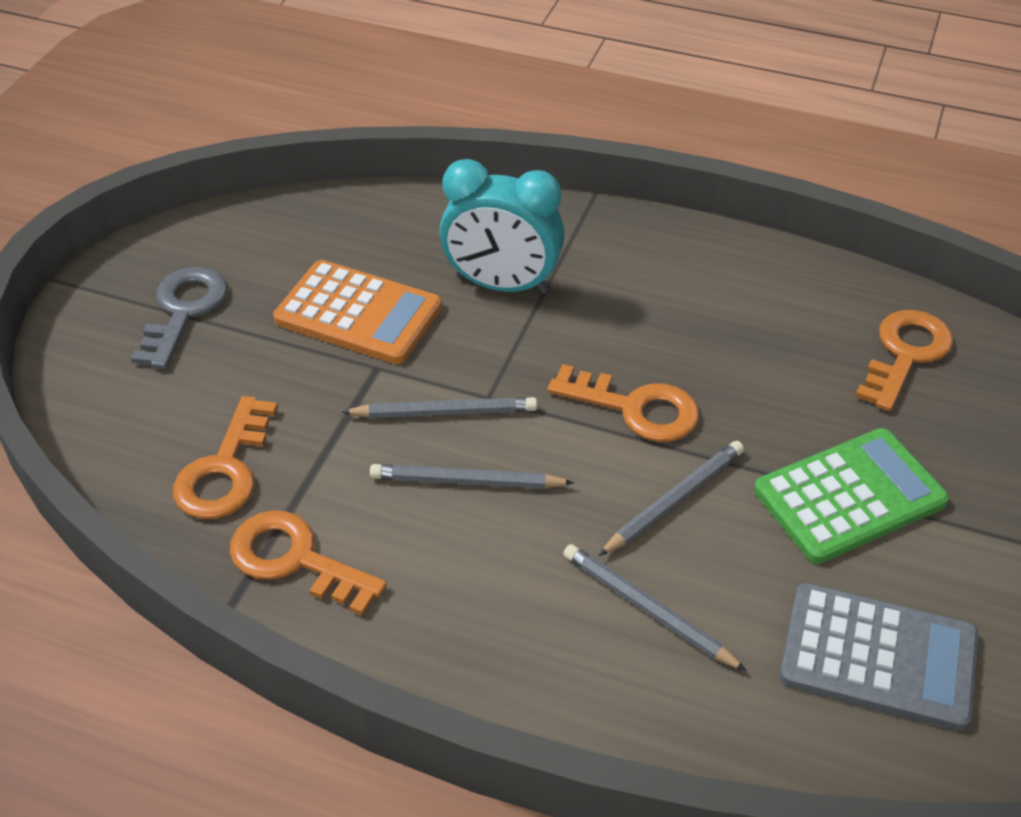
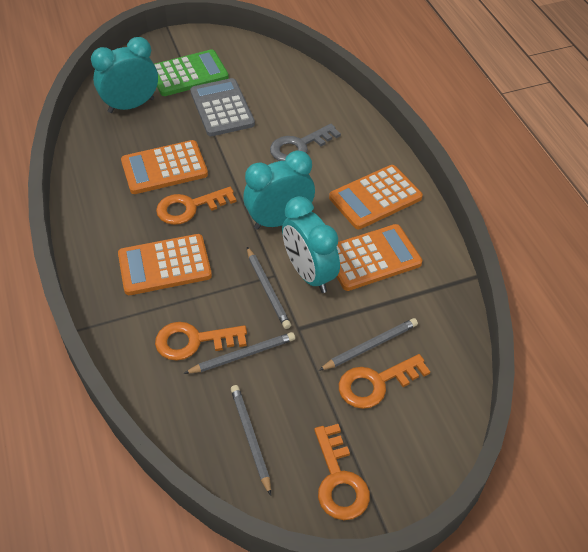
orange calculator: [273,260,442,364] = 1 -> [118,234,212,295] [121,140,208,194] [329,165,423,229] [336,224,422,291] = 4
turquoise clock: [439,159,565,294] = 1 -> [91,37,158,113] [243,151,315,230] [282,196,340,293] = 3

